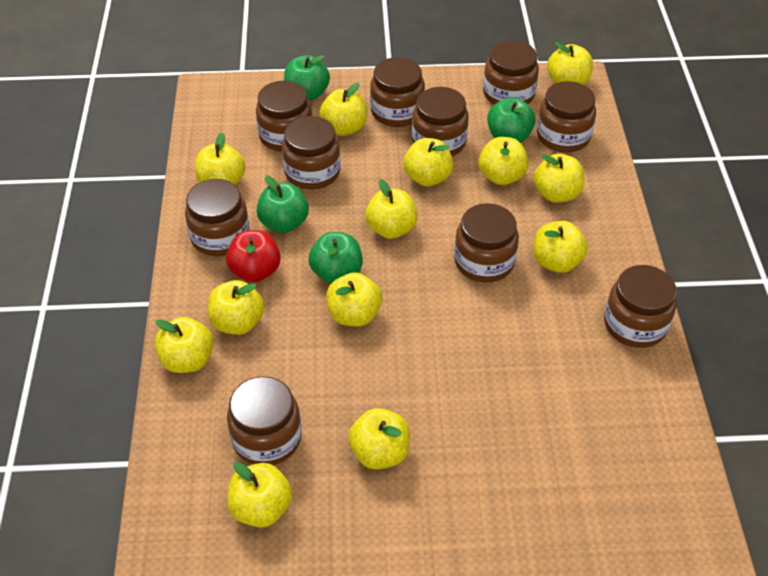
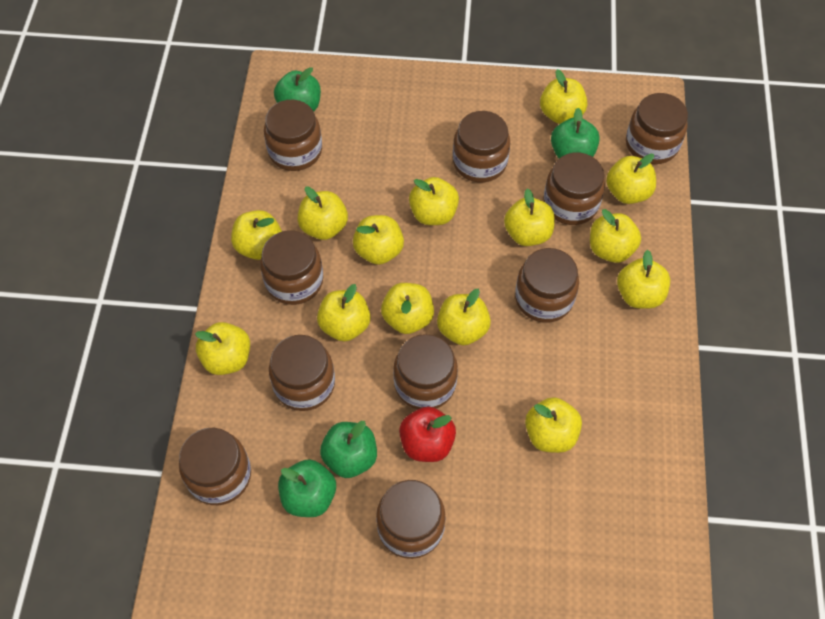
yellow apple: [155,317,214,373] [195,132,245,185] [208,280,264,335] [227,462,292,528] [320,83,367,136] [326,272,382,327] [348,408,410,469] [365,179,418,239] [403,138,453,187] [479,137,529,185] [534,154,584,203] [534,221,588,273] [547,42,593,85] = 13 -> [195,322,250,375] [231,210,282,260] [298,186,348,240] [317,284,371,342] [353,215,404,265] [381,283,434,334] [409,177,459,225] [437,289,491,346] [504,188,554,246] [525,397,582,453] [540,69,587,124] [590,209,641,263] [606,154,656,204] [617,250,670,309] = 14

